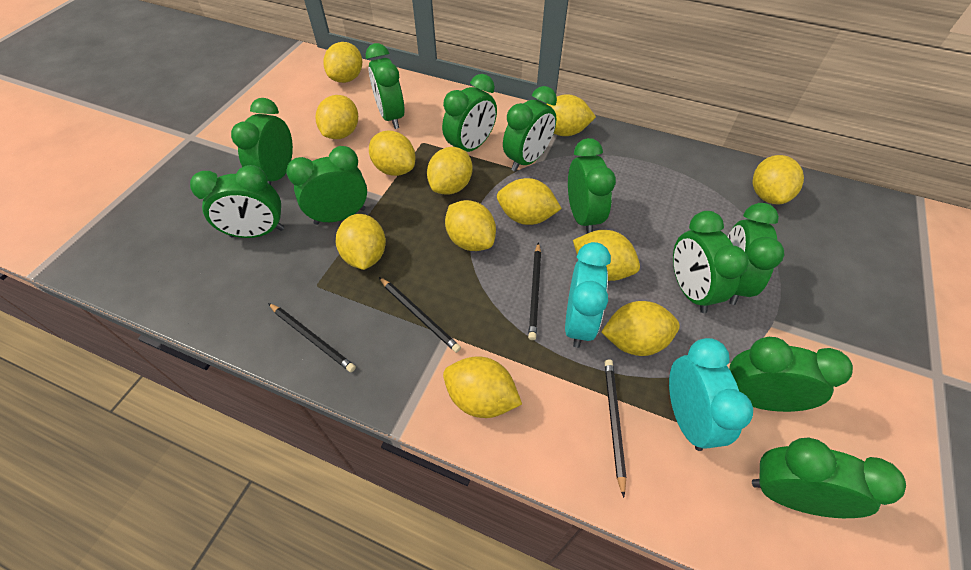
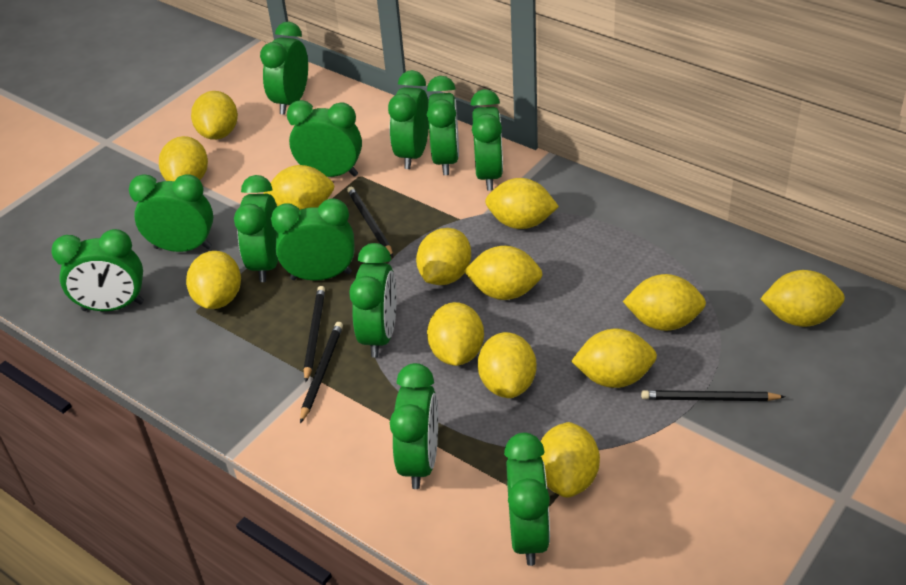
green clock: [190,165,284,238] [231,98,293,185] [286,146,367,225] [366,43,405,129] [442,74,497,152] [503,86,557,172] [568,138,616,234] [673,211,749,313] [728,203,784,305] [729,337,853,412] [752,438,906,518] = 11 -> [51,229,144,311] [129,174,213,252] [234,175,278,282] [260,22,308,115] [271,198,355,281] [287,100,362,177] [349,243,397,358] [388,70,429,169] [390,363,438,489] [427,76,459,175] [471,89,503,191] [504,433,550,566] = 12
turquoise clock: [565,242,611,348] [669,338,753,451] = 2 -> none = 0
yellow lemon: [316,95,358,139] [323,42,362,83] [336,214,386,270] [369,131,415,176] [427,147,473,195] [443,356,522,418] [445,200,496,251] [497,178,562,225] [547,94,596,136] [573,230,640,281] [601,301,680,356] [752,155,804,204] = 12 -> [159,136,208,181] [186,251,241,309] [191,91,238,140] [263,165,334,210] [416,228,471,285] [427,302,484,366] [464,246,543,300] [478,332,536,398] [485,178,559,229] [540,422,600,498] [571,329,657,388] [623,274,706,331] [760,270,845,327] = 13

